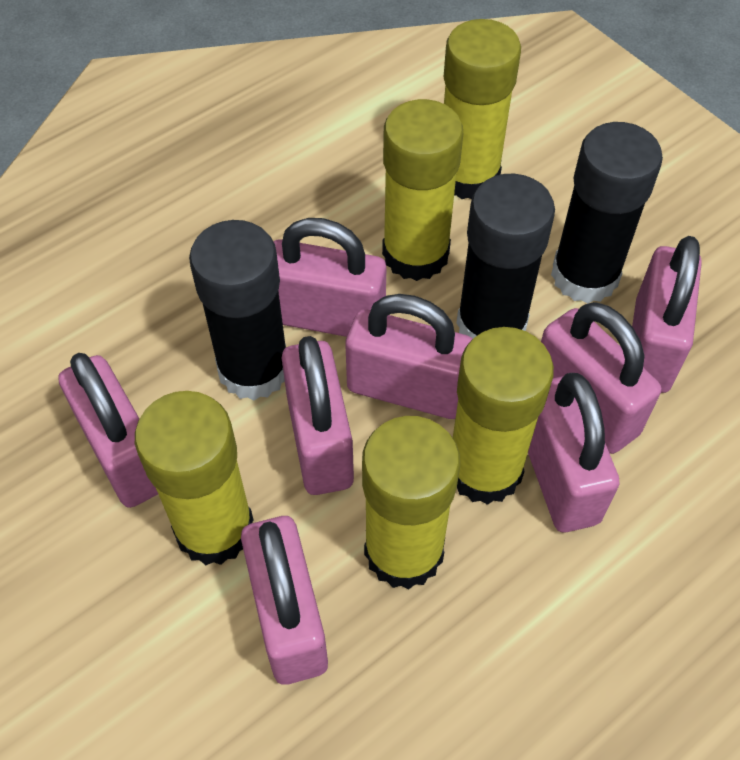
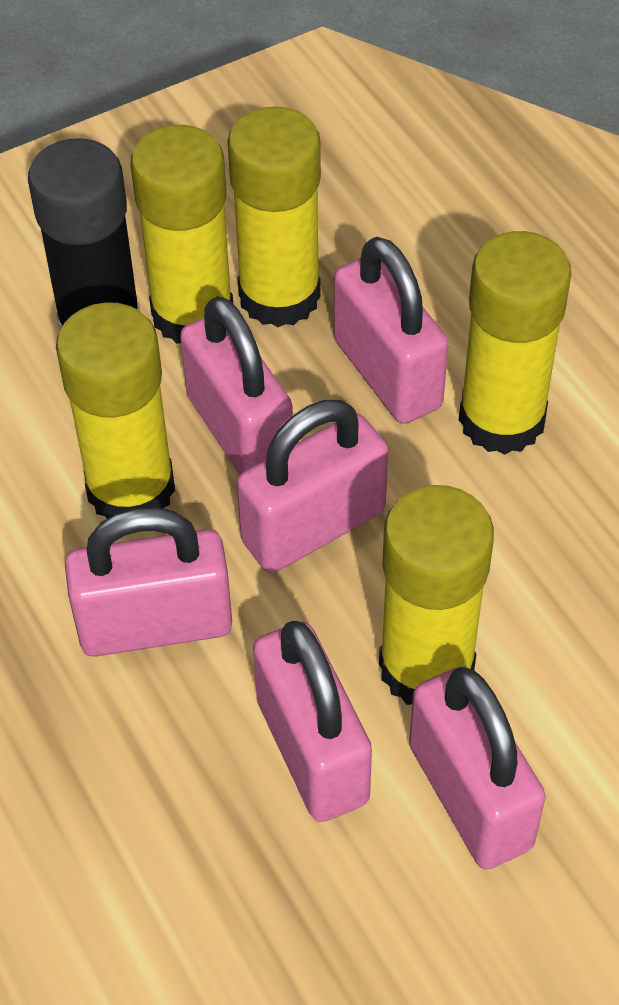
black glue stick: [189,220,286,400] [456,173,555,338] [551,122,663,303] = 3 -> [28,138,140,330] = 1
pink padlock: [58,353,158,508] [241,516,328,685] [273,218,386,337] [282,336,354,495] [345,294,473,419] [528,373,620,532] [541,302,661,454] [632,236,702,393] = 8 -> [65,507,232,657] [180,296,293,475] [237,400,388,573] [253,621,372,822] [334,237,448,424] [409,666,546,870] = 6

